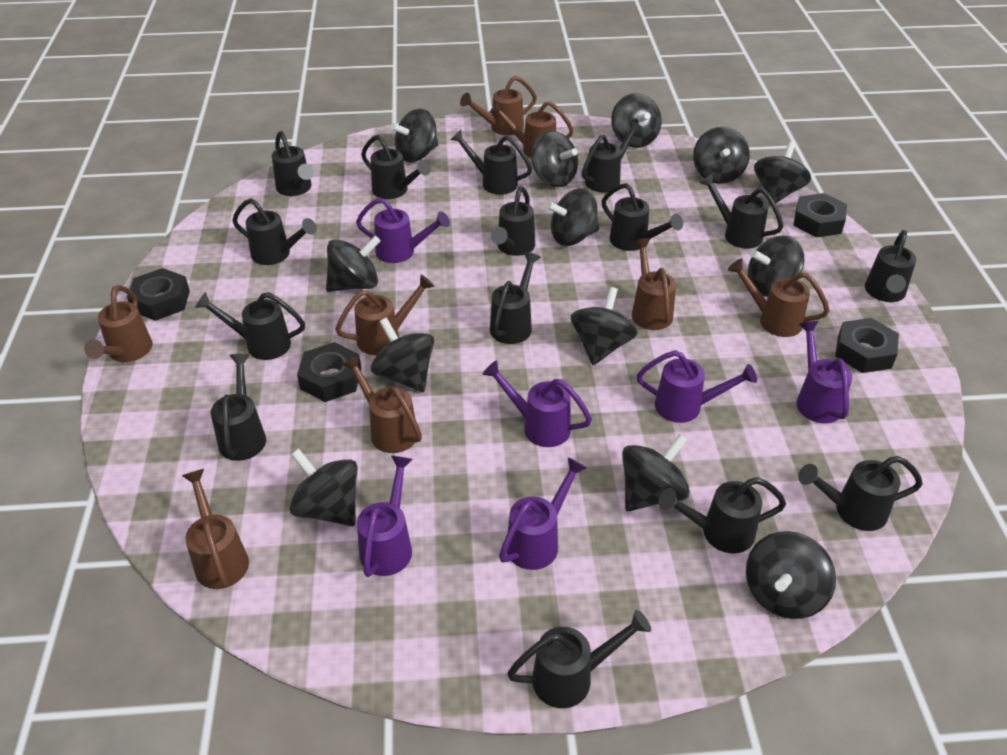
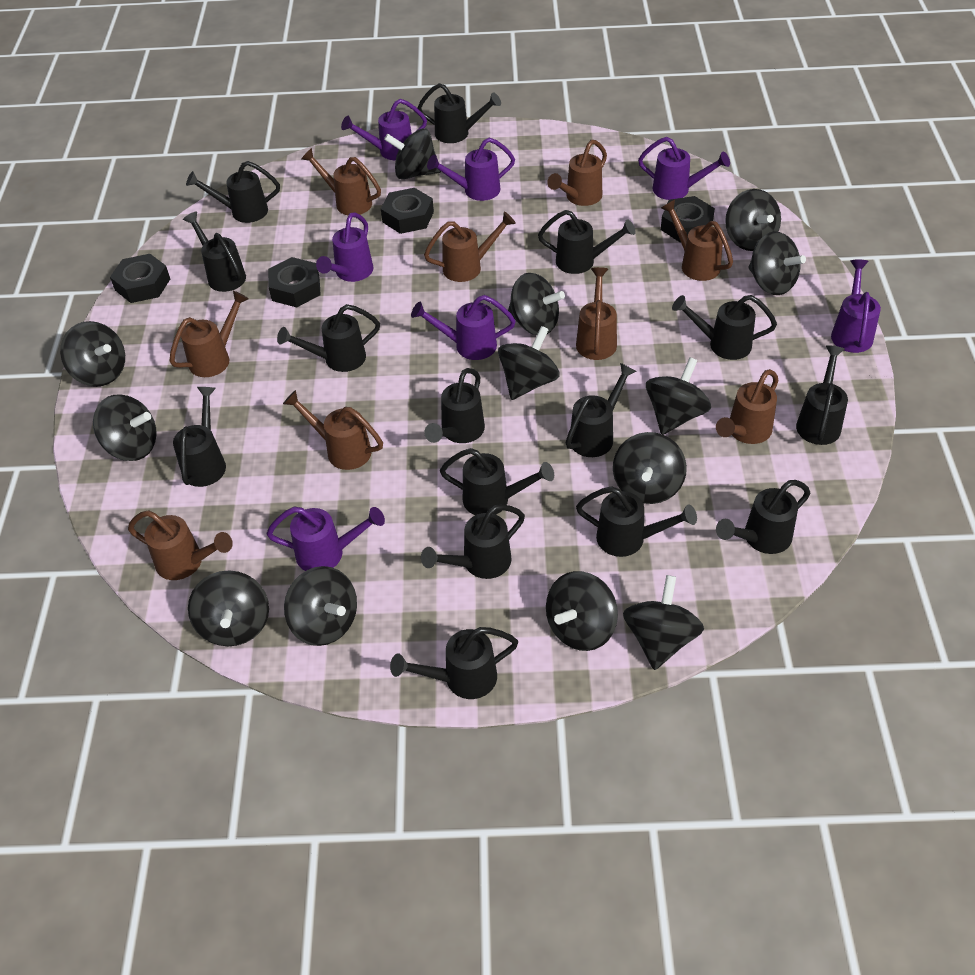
brown watering can: [84,285,153,362] [182,469,249,589] [335,275,435,355] [342,355,422,453] [460,76,537,135] [489,101,574,158] [632,238,676,330] [728,259,830,337] = 8 -> [128,510,233,580] [170,291,249,377] [283,390,383,470] [301,148,381,215] [424,212,516,282] [547,140,607,206] [576,267,617,360] [661,200,733,281] [716,369,779,444] = 9
purple watering can: [356,198,450,263] [357,455,413,577] [482,360,592,447] [499,457,587,570] [637,350,757,423] [796,321,852,423] = 6 -> [267,507,385,571] [316,212,373,282] [341,99,427,160] [411,295,516,360] [427,138,515,201] [638,137,730,200] [831,260,881,353] = 7

